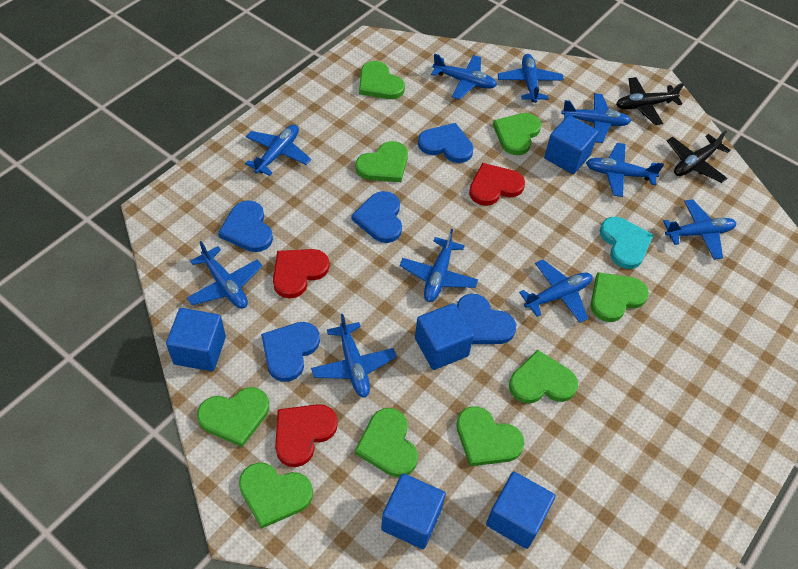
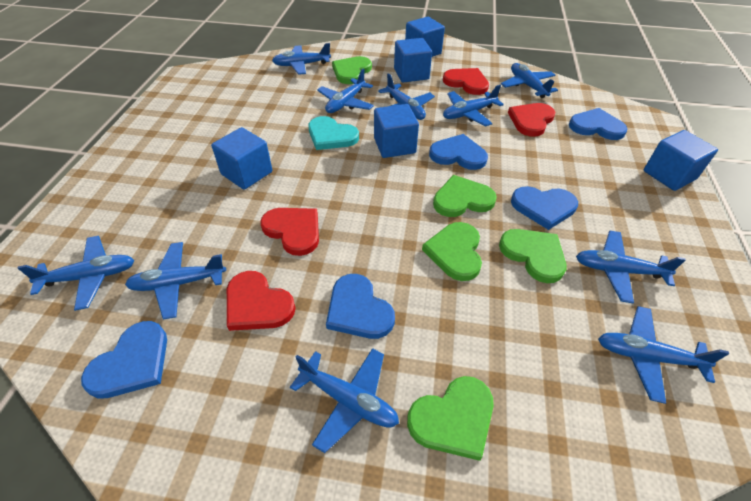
black plane: [616,77,684,125] [667,130,730,183] = 2 -> none = 0
green heart: [197,387,269,447] [239,463,313,529] [355,408,418,477] [356,141,408,182] [359,61,405,99] [456,406,524,466] [493,113,542,155] [509,350,578,404] [591,272,649,322] = 9 -> [332,56,372,84] [407,376,494,461] [422,222,482,281] [433,175,497,217] [499,229,567,283] = 5
red heart: [273,249,330,298] [275,404,338,467] [469,163,525,206] = 3 -> [227,271,296,331] [260,208,319,256] [443,68,489,95] [508,103,556,137] = 4

